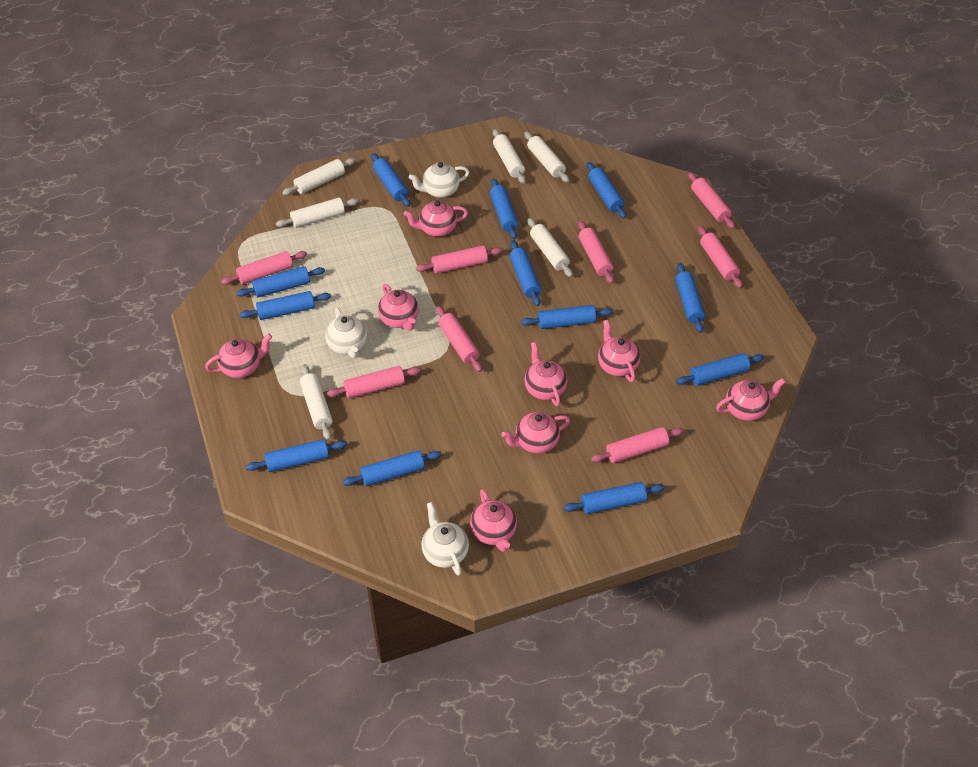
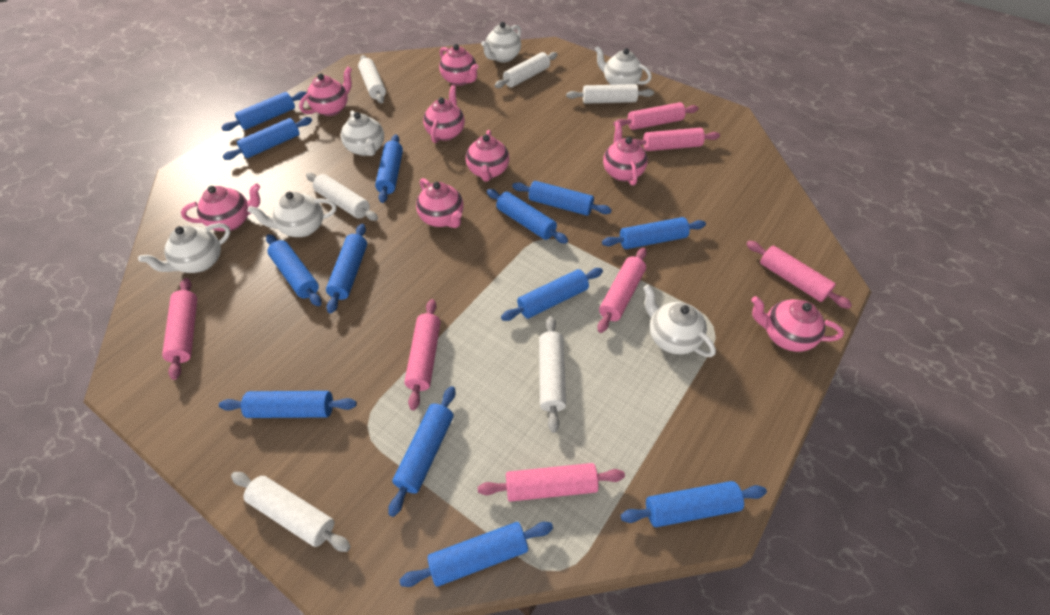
blue rolling pin: [236,266,325,297] [239,291,331,320] [246,439,347,472] [343,450,441,486] [371,153,410,207] [490,178,518,239] [510,240,541,306] [521,305,613,329] [564,482,664,514] [587,162,626,219] [675,263,705,333] [676,353,764,386] = 12 -> [219,391,357,418] [221,91,306,131] [222,117,312,160] [266,234,321,306] [326,224,367,313] [375,134,403,203] [388,386,456,517] [399,522,553,587] [487,189,568,244] [501,268,603,321] [512,181,612,216] [602,217,706,249] [621,481,767,527] = 13
pink rolling pin: [221,251,307,285] [327,366,421,398] [416,245,503,274] [436,306,482,372] [578,221,614,284] [591,427,684,463] [688,172,735,229] [698,226,743,288] = 8 -> [162,278,197,380] [404,299,441,410] [478,463,625,502] [597,248,647,333] [613,102,698,130] [634,128,720,151] [746,241,852,309] = 7
white teapot: [325,308,367,358] [409,162,469,198] [422,502,469,576] = 3 -> [138,223,231,273] [248,192,336,237] [341,111,384,156] [481,22,521,62] [595,46,652,85] [643,284,716,357] = 6

